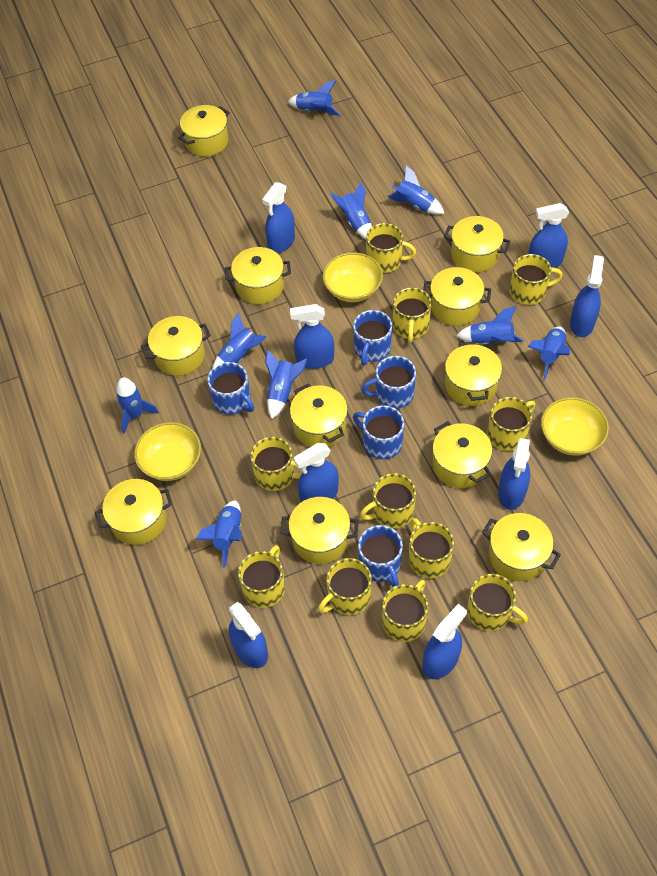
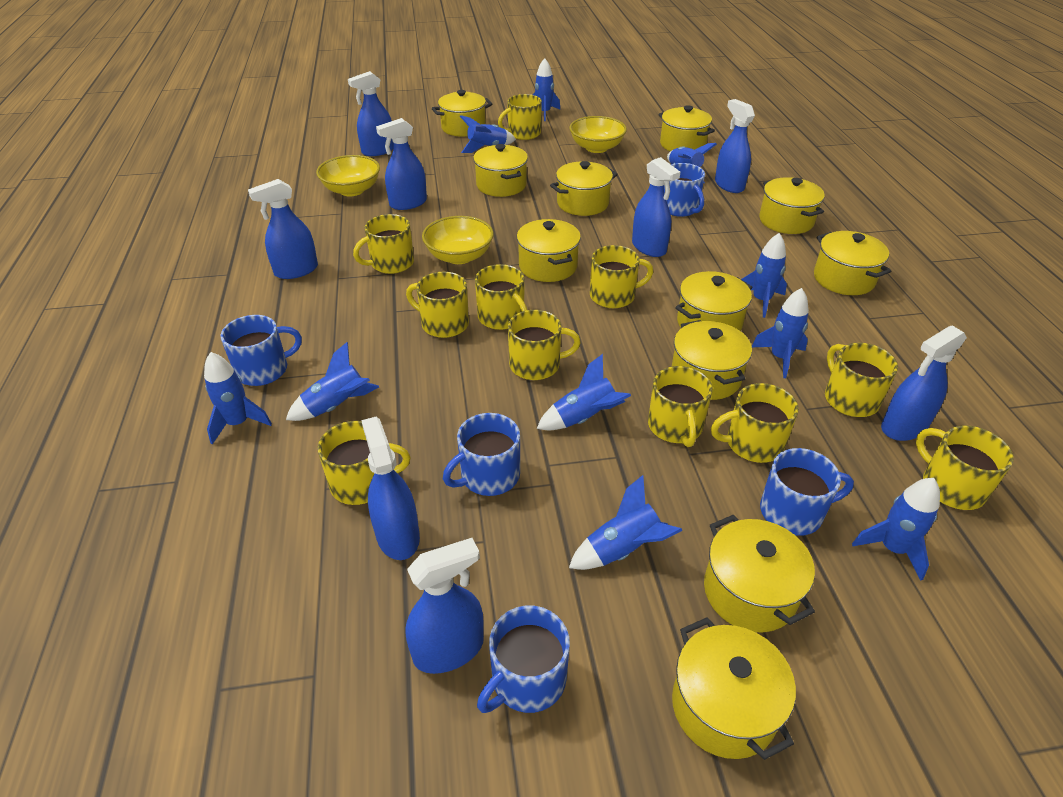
blue rocket: [116,377,159,434] [195,500,242,568] [212,312,266,369] [265,350,307,419] [288,80,341,116] [330,181,372,239] [387,166,445,214] [456,306,523,344] [528,327,570,380] = 9 -> [204,352,272,444] [286,342,379,421] [460,115,516,153] [533,58,560,121] [537,354,631,430] [569,475,683,570] [667,143,717,183] [741,233,787,318] [752,288,809,378] [852,478,940,581] = 10

